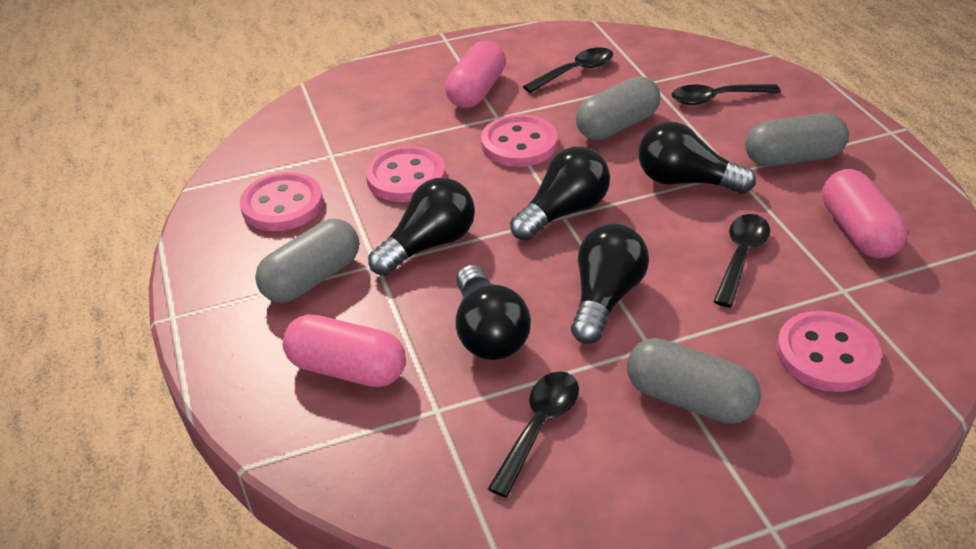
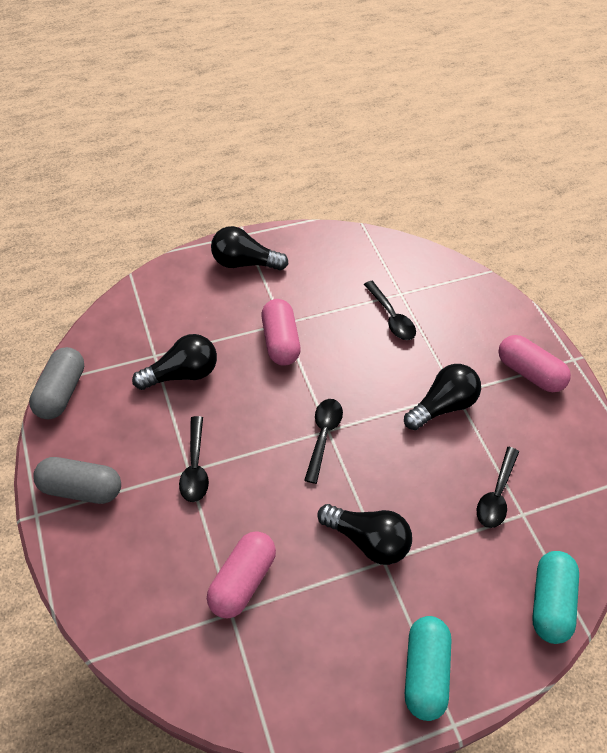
black light bulb: [368,178,475,276] [456,265,531,360] [510,146,610,241] [571,224,649,344] [638,122,756,194] = 5 -> [132,334,217,390] [211,226,288,271] [317,504,412,565] [404,364,481,430] = 4
grey capsule: [255,219,359,303] [576,76,660,140] [627,338,761,424] [745,113,849,167] = 4 -> [29,347,84,419] [33,457,121,504] = 2
pink button: [240,172,323,231] [366,146,446,202] [481,115,558,167] [777,311,882,392] = 4 -> none = 0
turquoise capsule: none = 0 -> [405,616,452,721] [532,551,579,644] = 2

